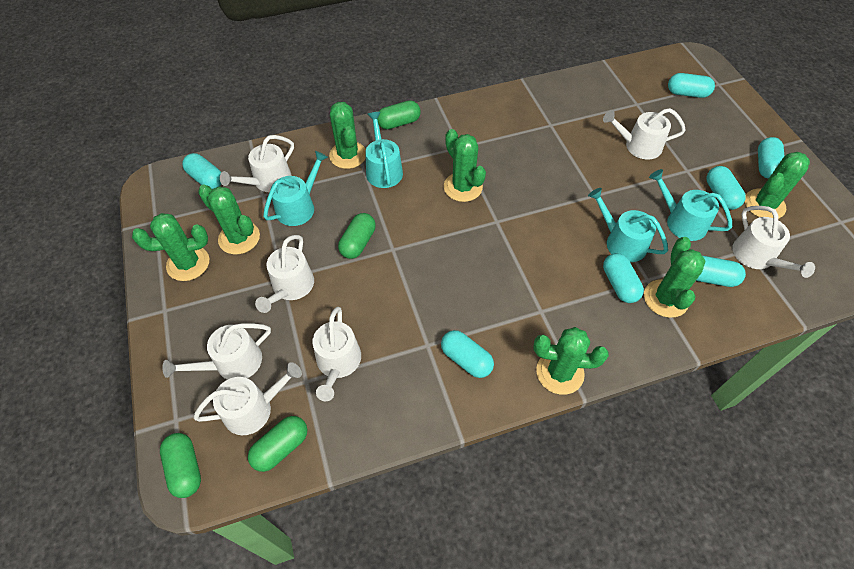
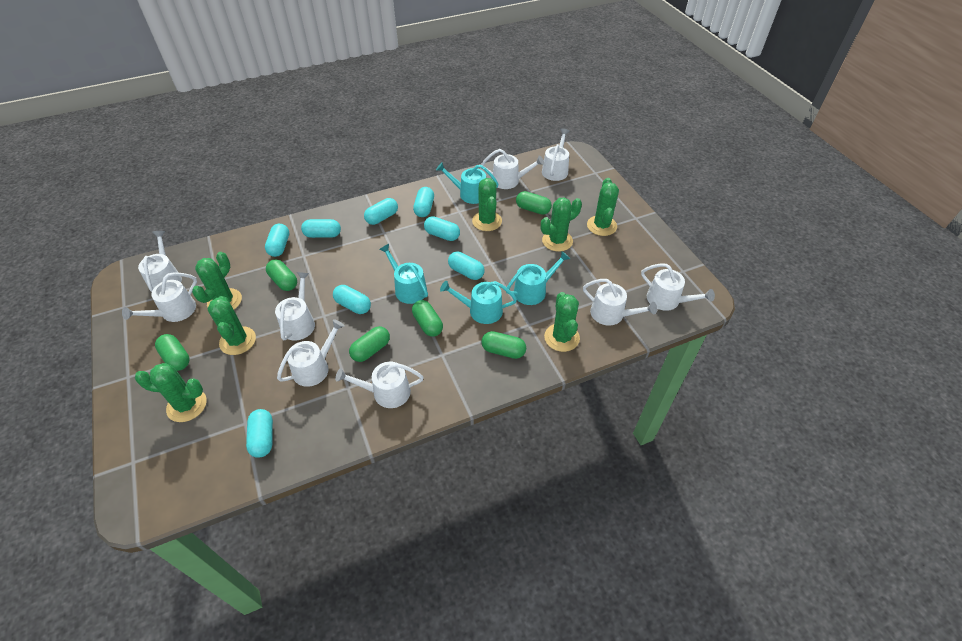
green capsule: [160,433,201,498] [248,416,307,472] [338,213,376,259] [377,100,421,129] = 4 -> [155,334,190,371] [266,259,297,291] [349,326,390,362] [412,300,443,337] [481,331,526,359] [516,191,552,215] = 6
turquoise capsule: [182,153,221,189] [441,330,494,378] [603,253,644,303] [668,73,715,98] [696,256,746,287] [707,166,746,210] [758,137,784,179] = 7 -> [246,409,273,458] [265,224,289,257] [301,219,341,238] [333,285,371,314] [364,198,398,225] [413,187,434,217] [424,216,460,241] [448,252,485,280] = 8
white watering can: [162,323,271,380] [193,362,302,435] [220,135,294,193] [255,235,314,313] [312,307,361,401] [603,108,686,160] [732,206,815,278] = 7 -> [122,272,197,322] [138,231,182,292] [275,272,315,341] [277,319,345,387] [335,362,424,408] [481,149,544,189] [542,128,569,181] [583,279,657,326] [641,263,715,311] = 9

